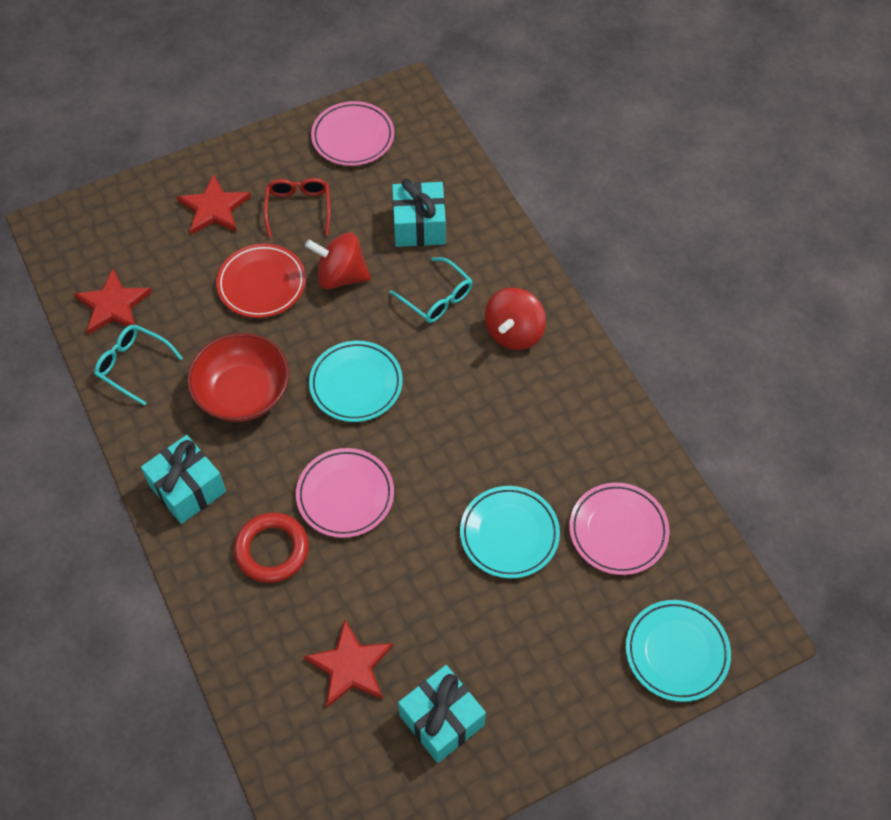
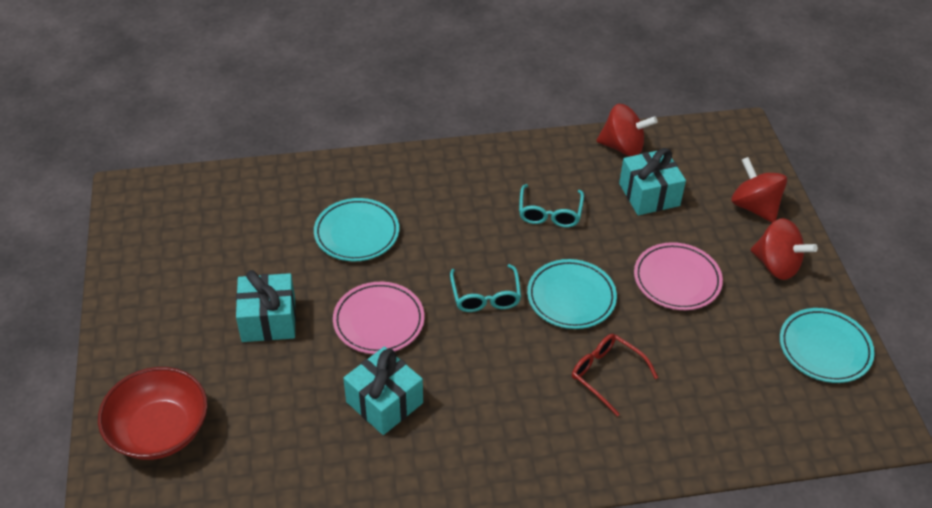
pink plate: [296,448,394,538] [311,101,394,166] [569,483,670,575] = 3 -> [333,282,424,354] [634,242,723,310] = 2
red plate: [216,244,306,318] = 1 -> none = 0
red ring: [234,512,309,583] = 1 -> none = 0
red spinning top: [305,232,371,289] [485,287,546,350] = 2 -> [597,104,658,157] [731,157,787,223] [751,218,818,280] = 3
red star: [74,269,152,335] [177,174,251,235] [304,620,393,707] = 3 -> none = 0

